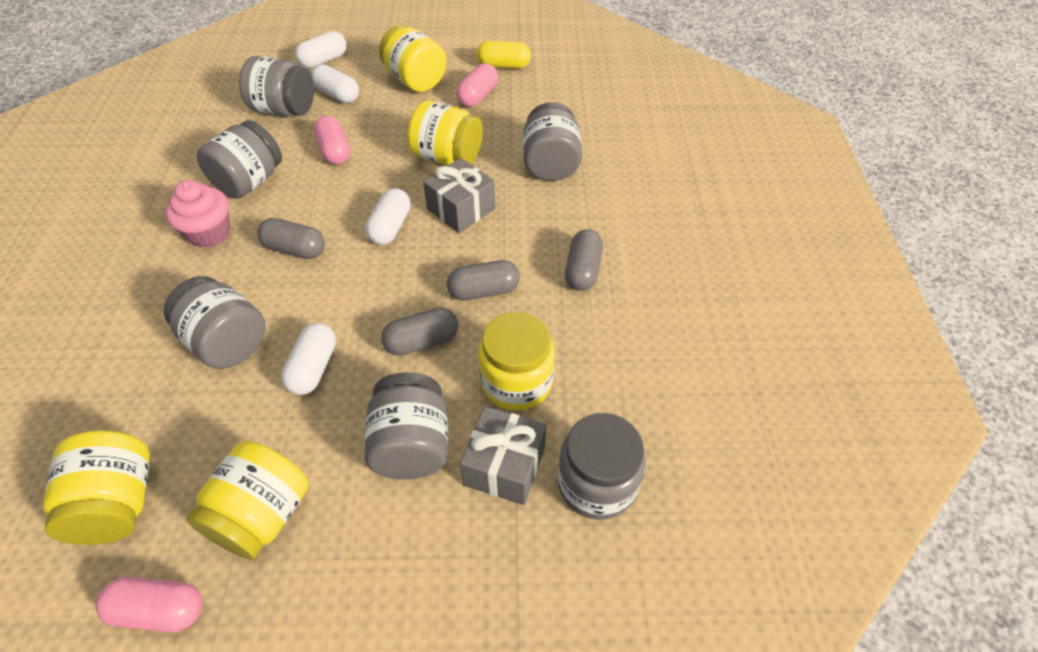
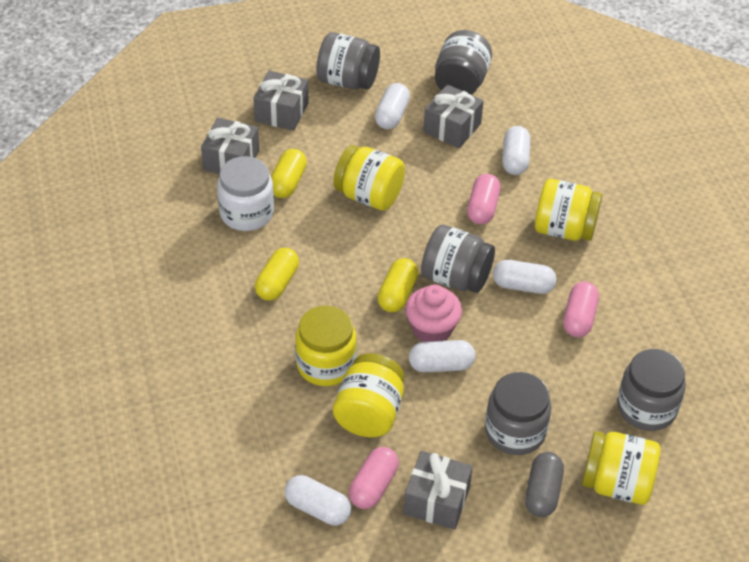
grey capsule: [257,218,325,259] [381,307,458,356] [447,260,520,301] [565,229,603,291] = 4 -> [525,452,564,517] = 1
grey gift: [423,158,496,233] [460,406,546,505] = 2 -> [201,118,259,174] [253,71,308,131] [404,451,473,530] [423,84,484,148] = 4
grey jar: [164,276,265,369] [197,120,282,199] [239,56,314,117] [364,372,448,479] [523,102,582,181] [558,413,646,520] = 6 -> [316,32,380,90] [421,225,495,293] [435,30,492,95] [485,372,551,455] [617,349,686,431] = 5
white capsule: [281,323,336,395] [295,31,347,68] [311,65,359,103] [365,188,411,245] = 4 -> [284,475,351,526] [375,83,410,129] [409,340,475,372] [493,260,557,294] [502,126,531,175] = 5
white jar: none = 0 -> [217,156,274,231] = 1
yellow capsule: [477,41,531,69] = 1 -> [255,248,299,301] [271,149,307,198] [378,258,418,312] = 3

